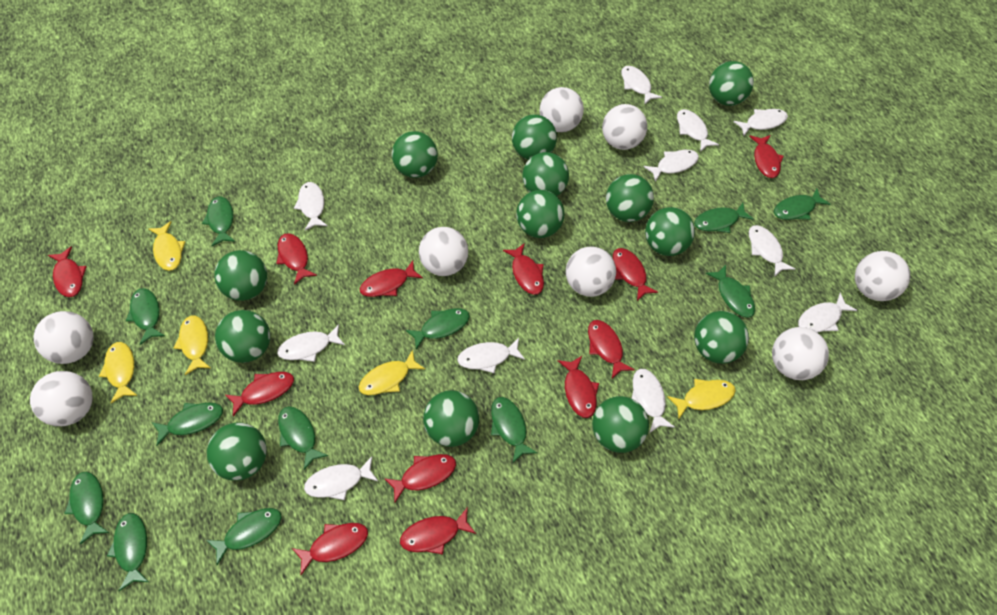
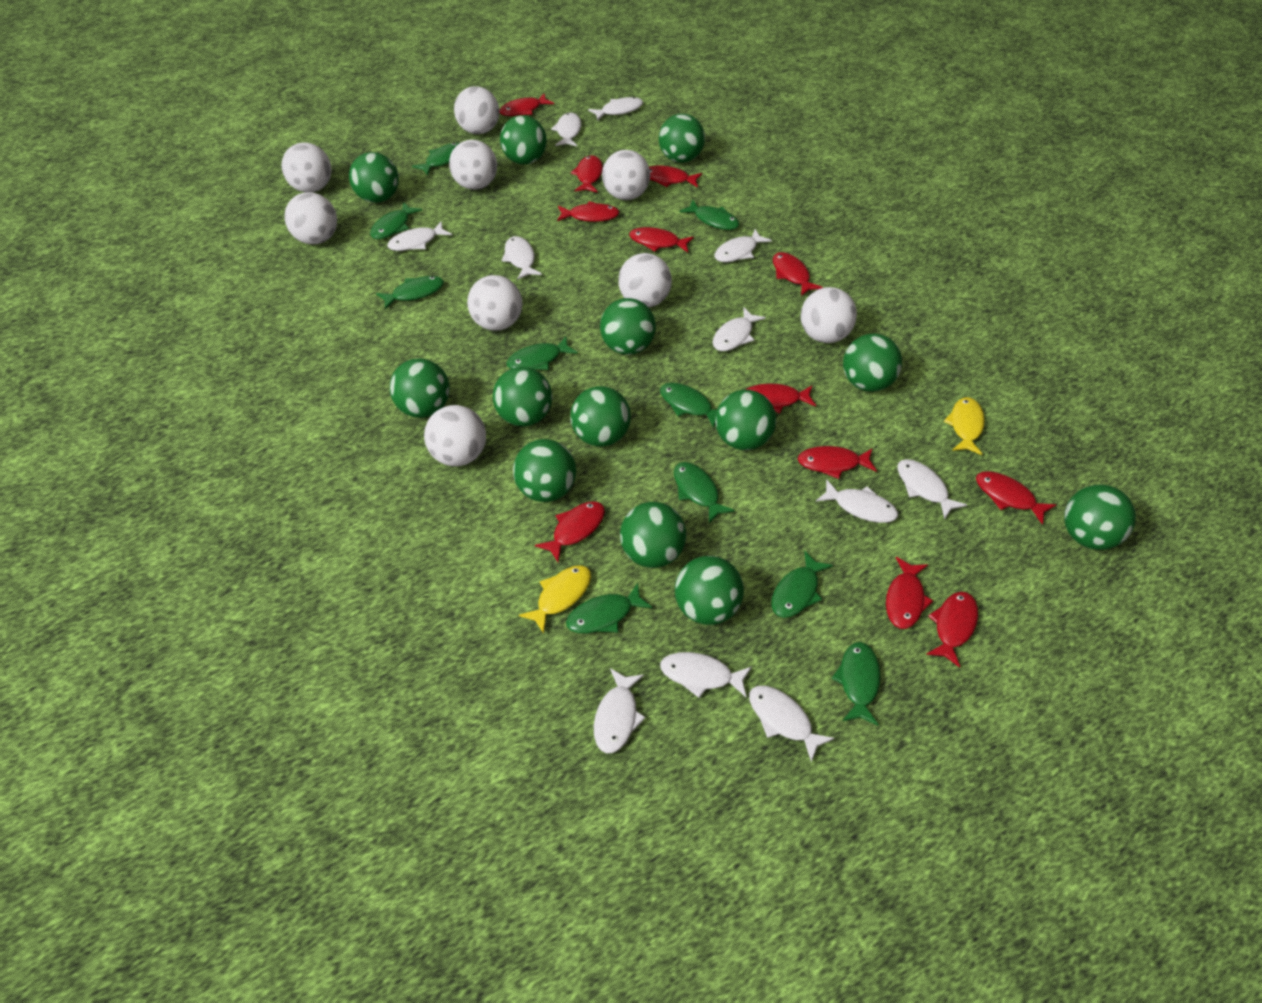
green fish: [64,471,109,545] [107,513,149,591] [126,288,165,345] [152,403,223,446] [202,197,235,246] [206,508,282,565] [278,406,328,470] [405,308,470,350] [491,397,537,462] [694,203,754,233] [706,265,755,318] [774,189,830,220] = 12 -> [370,202,422,239] [376,276,444,309] [412,143,460,176] [506,336,578,370] [566,583,653,633] [660,383,717,428] [674,462,735,523] [680,200,740,230] [772,551,833,618] [832,642,880,725] = 10
white ball: [30,371,93,426] [33,311,94,364] [419,227,468,276] [540,87,584,132] [566,246,616,297] [602,104,647,150] [772,327,829,380] [855,251,910,301] = 8 -> [281,142,332,192] [285,192,337,244] [424,405,486,466] [449,140,497,190] [454,86,499,134] [467,275,522,331] [602,150,650,200] [618,253,672,307] [801,287,857,343] = 9
yellow fish: [99,342,138,403] [149,221,186,271] [174,315,211,375] [359,349,425,395] [667,379,736,418] = 5 -> [519,565,591,634] [944,397,985,455] = 2

